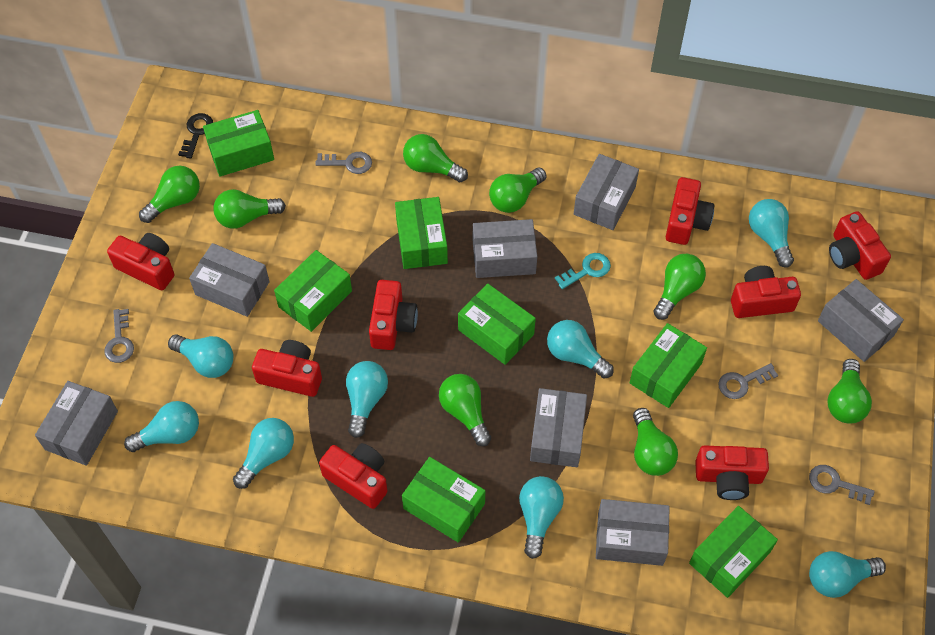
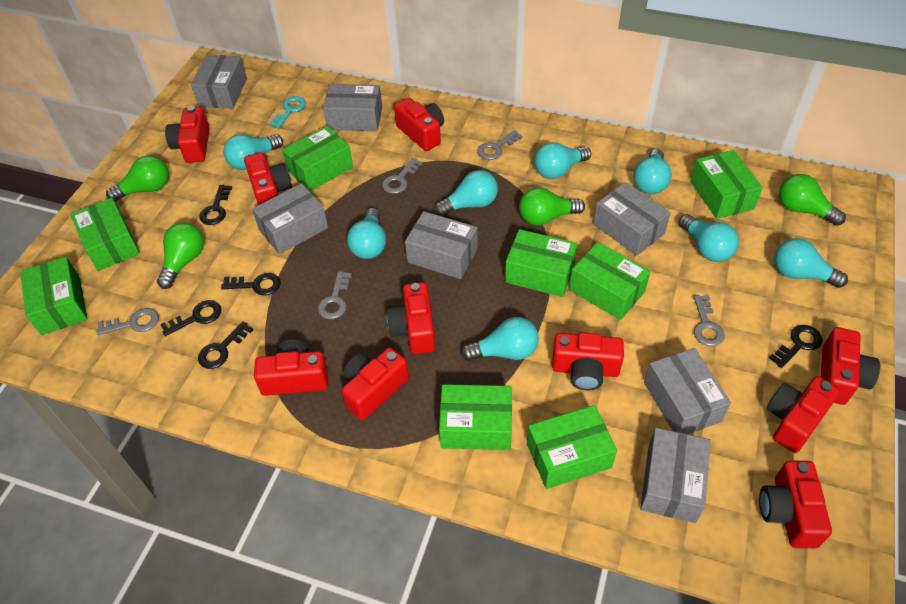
black key: [178,113,213,159] = 1 -> [160,300,221,336] [198,321,253,369] [199,185,232,225] [221,273,281,296] [769,325,823,368] = 5
green box: [203,110,274,177] [274,250,352,332] [395,197,448,269] [402,457,485,543] [458,283,536,365] [629,323,707,408] [689,506,778,598] = 7 -> [20,257,88,335] [70,198,140,271] [282,126,353,191] [439,384,512,450] [505,229,577,297] [527,405,617,489] [569,242,650,320] [690,150,763,219] = 8
green light bulb: [139,166,200,223] [213,189,286,229] [403,134,468,182] [439,374,491,446] [489,168,546,213] [633,408,678,476] [653,254,706,320] [828,359,872,423] = 8 -> [106,155,169,202] [157,223,204,289] [519,187,585,225] [779,174,846,226] = 4
grey key: [104,309,134,363] [315,152,372,174] [718,363,779,399] [809,465,875,505] = 4 -> [96,308,159,335] [318,271,352,319] [382,158,423,194] [477,130,523,160] [694,295,725,346] = 5
red camera: [107,233,174,290] [252,340,322,397] [319,443,388,509] [369,280,418,350] [666,177,714,245] [695,445,769,500] [731,266,801,318] [829,211,891,280] = 8 -> [165,106,210,163] [244,152,292,205] [254,339,328,396] [342,348,409,420] [386,282,435,354] [394,97,444,151] [552,332,624,390] [759,461,832,548] [766,376,840,453] [821,327,880,405] = 10

